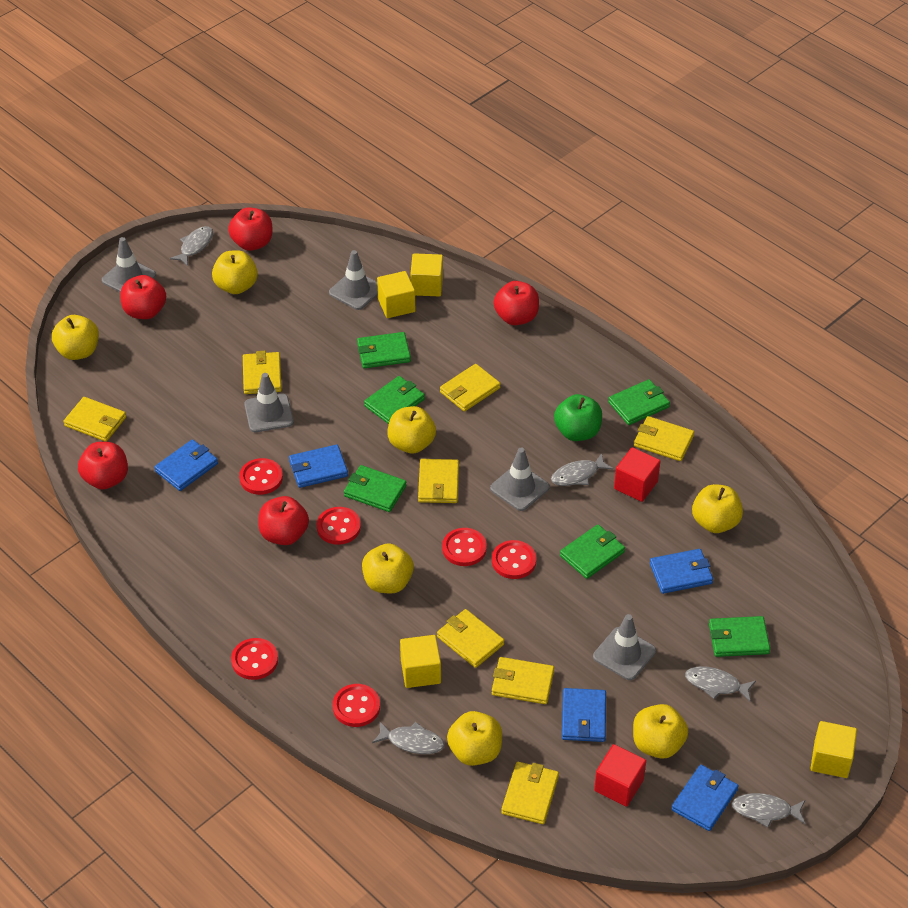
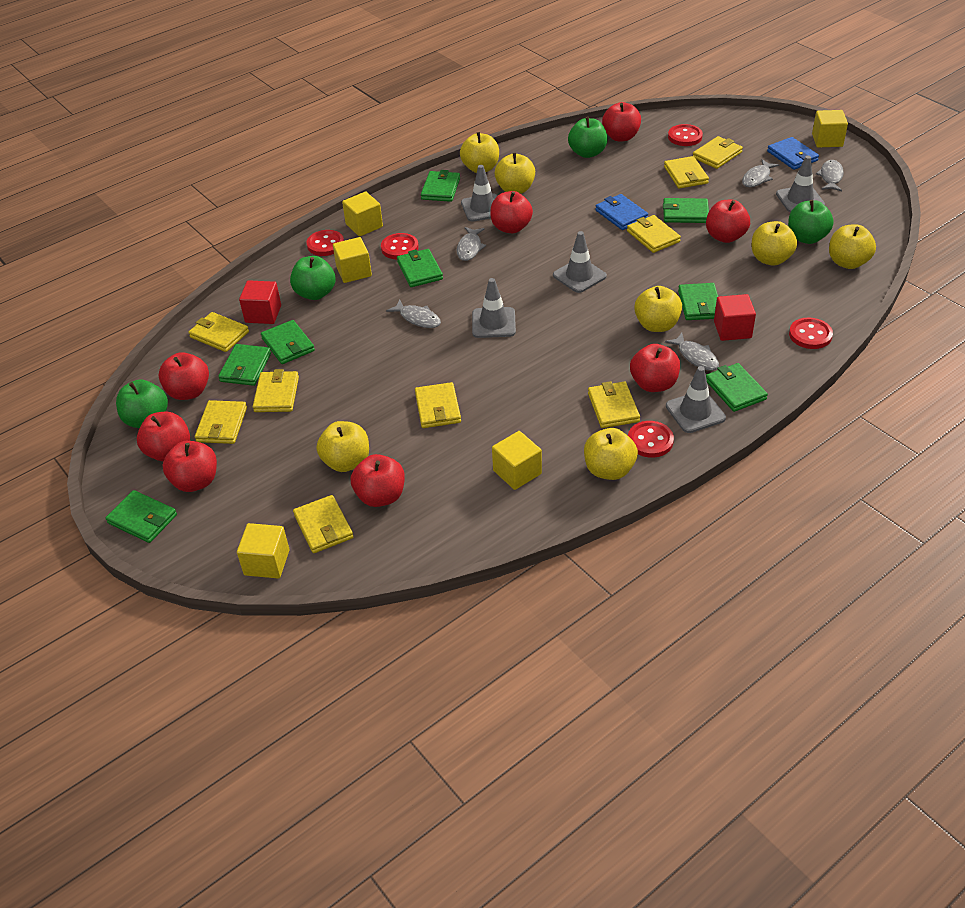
blue wallet: [154,439,218,491] [289,444,348,488] [562,688,606,742] [650,549,713,594] [671,765,738,831] = 5 -> [595,194,648,230] [767,137,819,170] = 2
green apple: [554,394,602,441] = 1 -> [116,379,168,428] [290,256,335,300] [568,117,608,158] [788,200,834,244] = 4
green wallet: [344,465,406,512] [357,332,411,368] [364,376,425,424] [560,524,625,579] [608,379,670,425] [709,616,770,657] = 6 -> [105,490,177,543] [218,344,271,386] [261,320,315,364] [397,249,443,287] [421,170,460,202] [663,198,709,223] [678,283,718,320] [706,363,768,412] = 8
red apple: [78,442,128,489] [120,275,166,319] [228,207,272,251] [258,496,309,545] [493,281,539,325] = 5 -> [137,412,190,461] [158,352,209,400] [163,441,217,492] [351,454,405,507] [490,191,533,233] [602,102,641,141] [630,344,680,392] [706,200,750,243] = 8
red button: [231,638,278,680] [239,458,283,495] [317,507,361,545] [333,684,380,727] [442,528,487,566] [492,540,537,579] = 6 -> [306,230,344,256] [381,233,419,260] [628,421,674,458] [668,124,703,146] [789,317,833,349] = 5
yellow cube: [377,271,415,318] [400,635,441,688] [410,253,443,297] [810,721,857,778] = 4 -> [237,523,290,579] [333,237,372,283] [342,192,383,237] [492,431,542,490] [812,110,848,147] = 5
yellow wallet: [63,397,126,442] [243,351,282,394] [418,459,459,503] [437,609,504,668] [440,364,500,412] [492,657,554,704] [501,762,559,824] [634,416,694,461] = 8 -> [188,312,249,352] [195,400,247,444] [253,369,299,412] [293,495,353,553] [415,382,461,428] [588,381,640,428] [627,215,681,253] [664,156,709,189] [693,136,743,169] = 9

